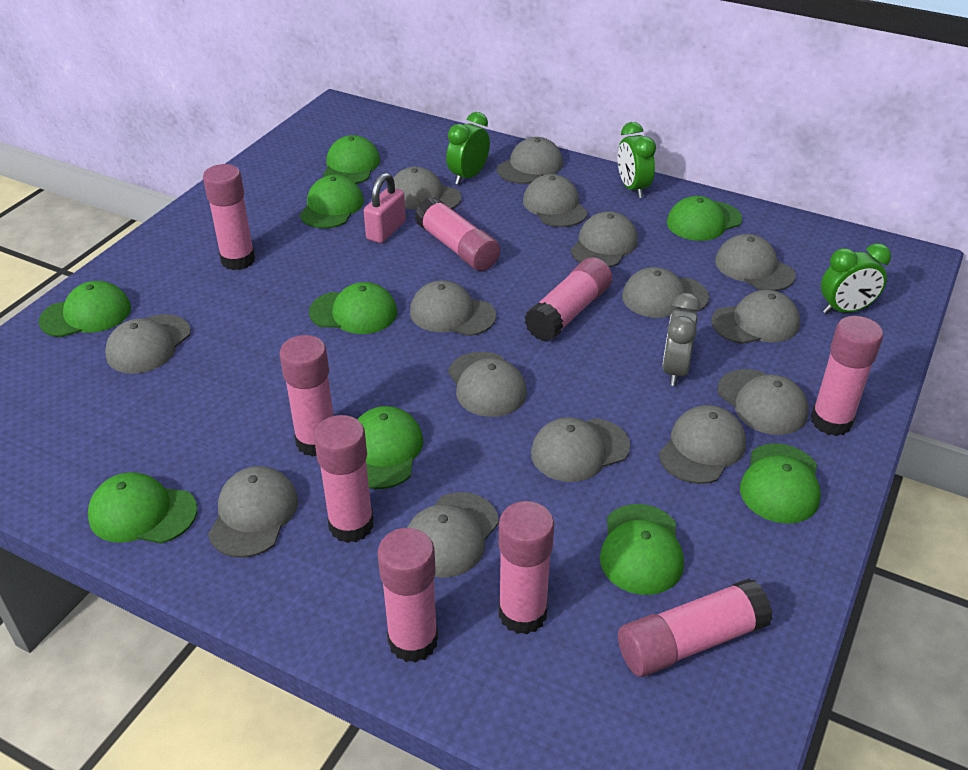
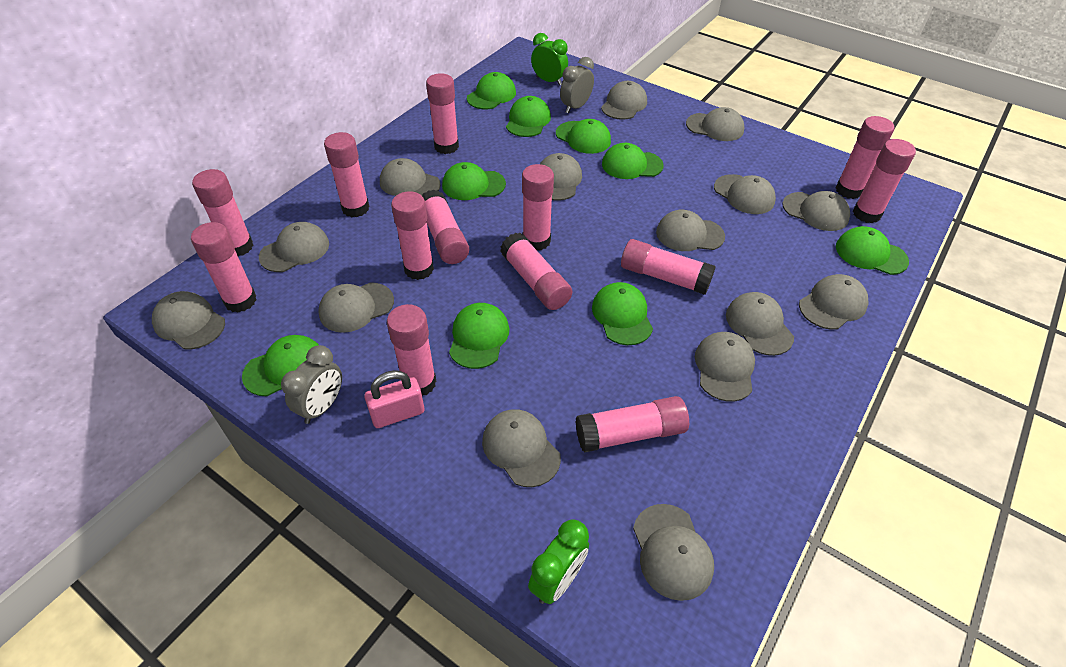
green clock: [446,112,490,185] [618,122,656,198] [821,243,891,314] = 3 -> [528,519,589,604] [531,33,568,86] = 2
grey clock: [662,293,700,386] = 1 -> [281,345,342,424] [560,57,594,113] = 2
pink glue stick: [203,164,255,270] [280,335,333,457] [314,415,374,543] [378,528,438,663] [415,197,500,271] [499,501,555,634] [525,257,612,341] [618,578,773,677] [811,316,883,436] = 9 -> [191,222,257,313] [192,169,253,256] [324,132,370,217] [387,304,436,396] [391,191,434,280] [422,190,469,264] [426,73,459,154] [500,233,572,310] [522,164,554,250] [576,396,689,453] [621,239,716,295] [835,116,894,199] [853,139,916,223] = 13

